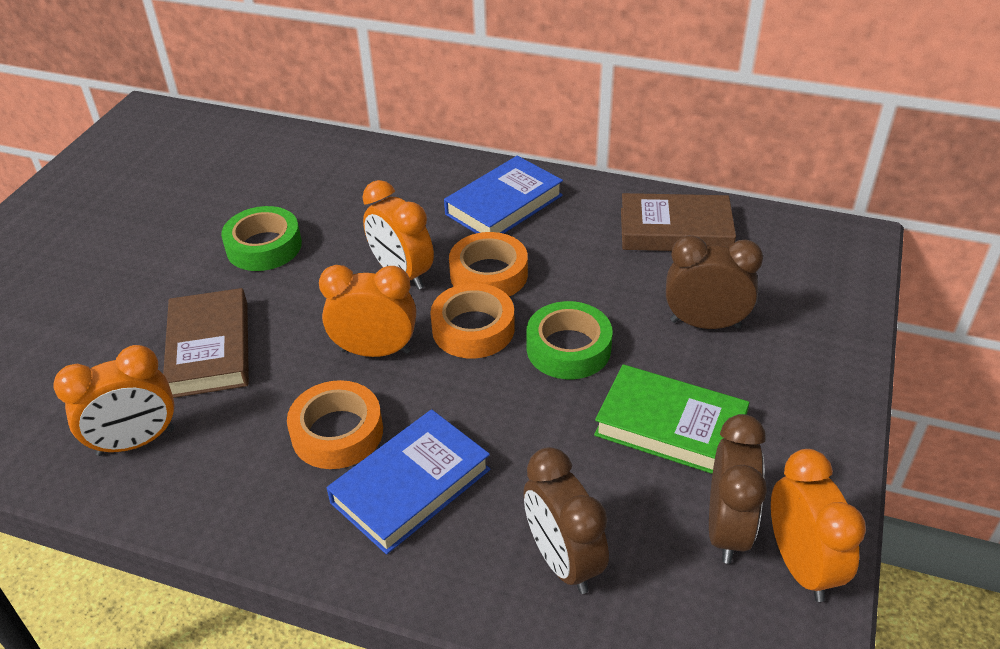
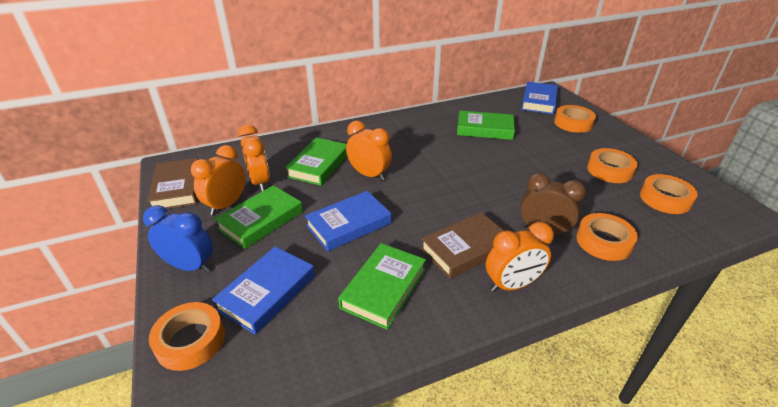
blue book: [327,409,490,555] [444,156,563,234] = 2 -> [212,247,315,335] [305,191,391,252] [521,82,558,114] = 3
blue clock: none = 0 -> [143,205,213,272] = 1
brown clock: [524,447,609,594] [666,235,763,329] [709,414,767,564] = 3 -> [520,173,586,237] = 1
green book: [594,364,749,474] = 1 -> [215,185,303,249] [285,137,347,186] [338,243,426,330] [457,111,515,140] = 4
green tape: [221,206,302,271] [526,301,613,379] = 2 -> none = 0
orange tape: [287,380,383,469] [430,283,515,359] [449,232,528,296] = 3 -> [149,302,225,371] [554,105,596,133] [576,213,638,261] [587,148,638,183] [640,174,698,214] = 5

